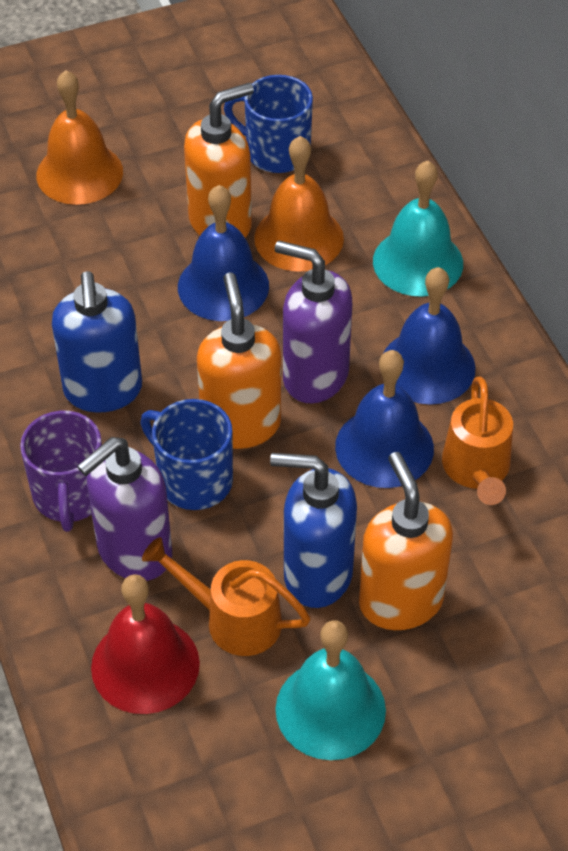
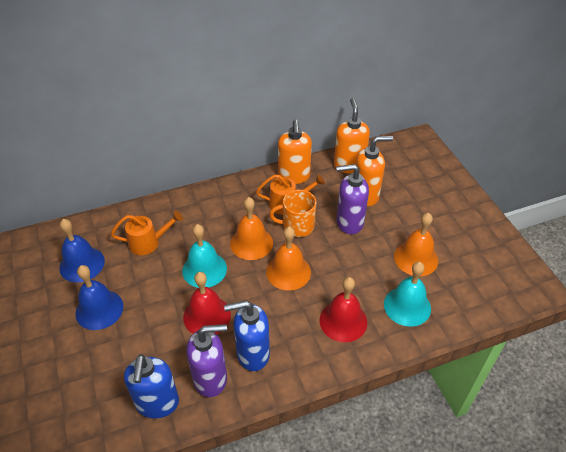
blue bell: [178,185,269,321] [335,350,434,488] [384,267,476,404] = 3 -> [59,219,105,282] [75,265,124,330] = 2
blue mug: [140,399,233,510] [224,75,313,173] = 2 -> none = 0
orange bell: [37,70,123,205] [254,136,344,272] = 2 -> [230,197,273,260] [266,227,311,290] [394,213,438,276] = 3
orange mug: none = 0 -> [270,190,316,237] = 1
purple mug: [20,411,102,532] = 1 -> none = 0
red bell: [91,574,200,714] = 1 -> [183,272,231,334] [319,277,367,342] = 2

